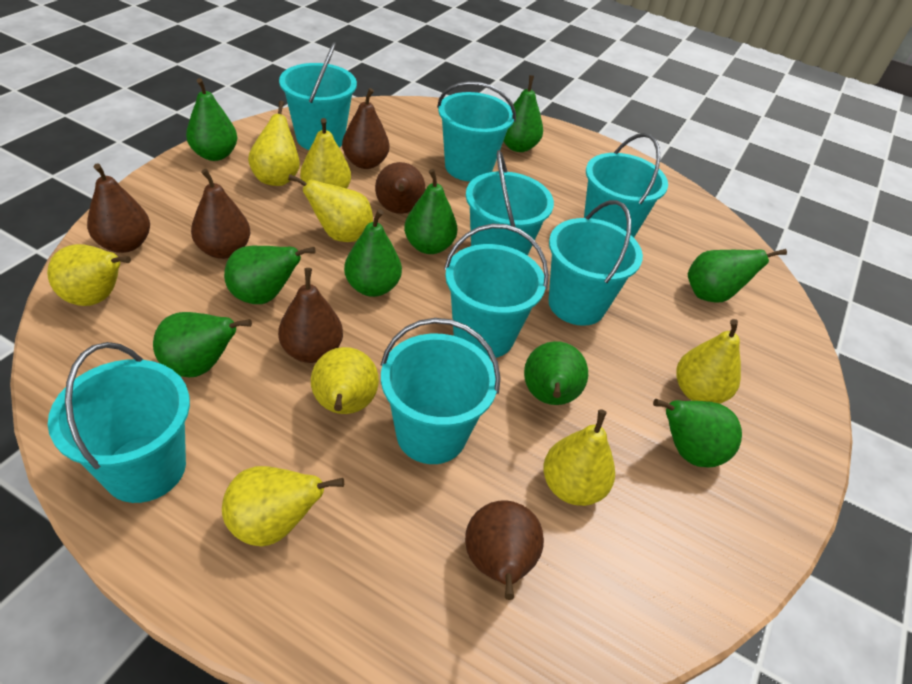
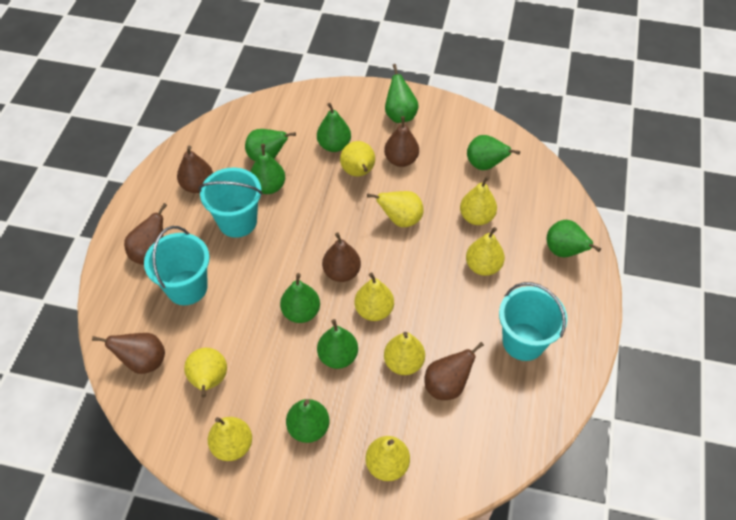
turquoise bucket: [48,342,190,503] [279,42,357,150] [381,318,501,464] [437,81,516,182] [444,224,549,359] [466,150,554,255] [549,200,643,326] [584,133,668,237] = 8 -> [144,226,210,305] [198,167,262,238] [499,282,567,361] = 3
yellow pear: [47,244,131,306] [222,466,344,547] [248,101,300,186] [288,174,373,242] [300,118,351,188] [311,347,379,414] [543,409,615,506] [676,319,741,404] = 8 -> [184,348,227,397] [208,417,252,461] [340,141,375,177] [355,273,394,321] [366,436,410,481] [367,191,424,227] [384,332,425,375] [460,176,497,225] [466,227,505,276] = 9

